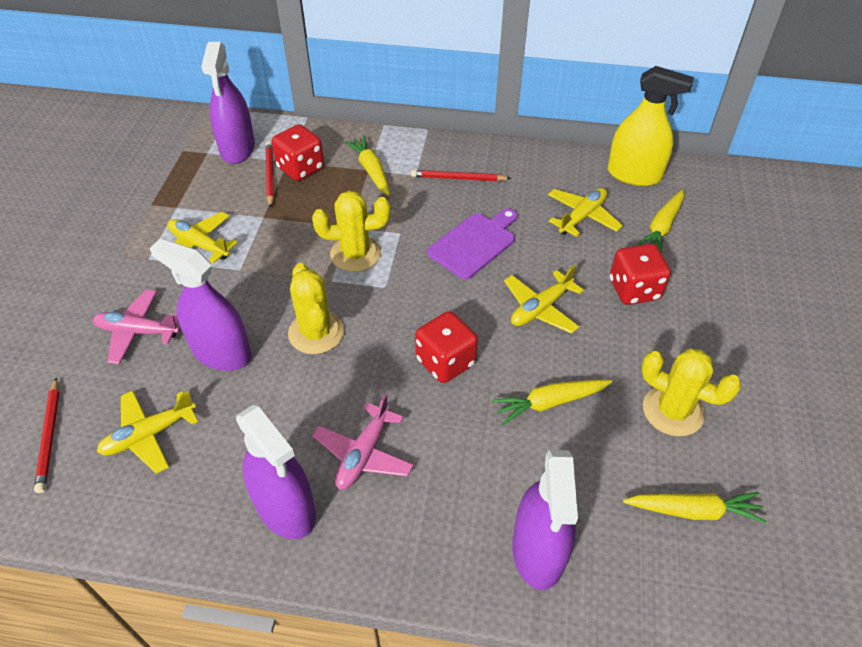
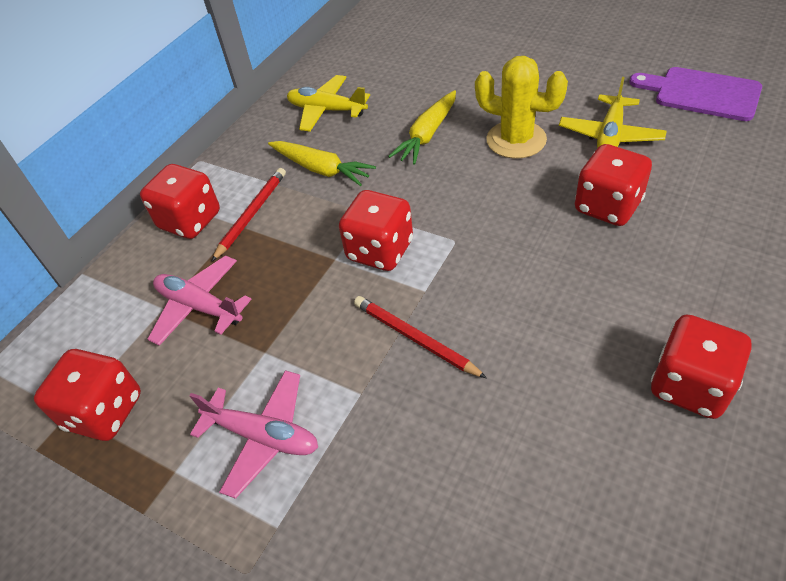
purple spray bottle: [149,239,251,371] [201,42,255,164] [236,405,316,539] [512,450,578,590] = 4 -> none = 0
red dice: [272,124,324,181] [415,311,478,383] [610,244,671,305] = 3 -> [34,349,141,441] [140,164,220,239] [339,190,413,271] [575,144,652,226] [651,314,751,419] = 5
red pencil: [34,377,59,493] [265,141,274,208] [411,170,511,181] = 3 -> [211,168,286,262] [354,296,487,378] = 2
yellow cactus: [288,263,344,354] [312,190,390,272] [641,348,741,436] = 3 -> [475,56,568,159] = 1
yellow carrot: [344,136,390,196] [492,380,612,425] [623,492,767,523] [636,190,684,252] = 4 -> [268,141,376,186] [388,90,456,165] = 2
yellow plane: [97,391,198,474] [167,212,238,264] [504,265,584,334] [548,188,623,237] = 4 -> [287,75,370,132] [559,77,666,148] = 2
yellow spray bottle: [608,66,694,186] = 1 -> none = 0

